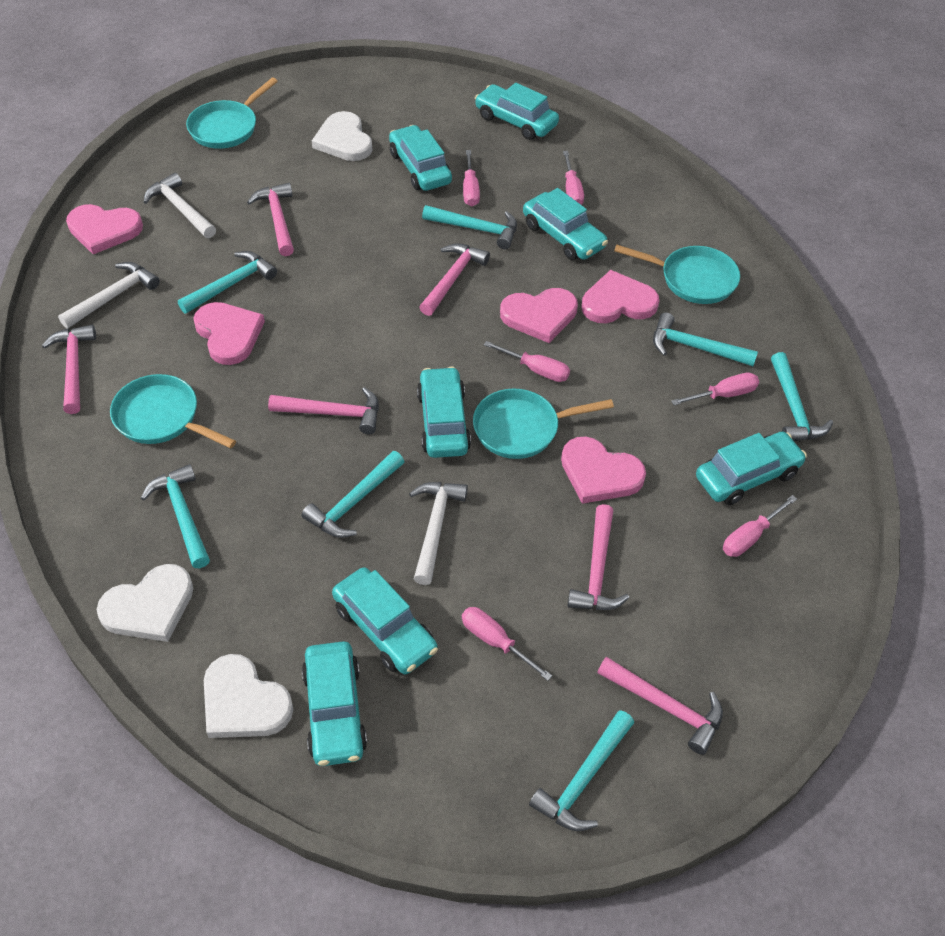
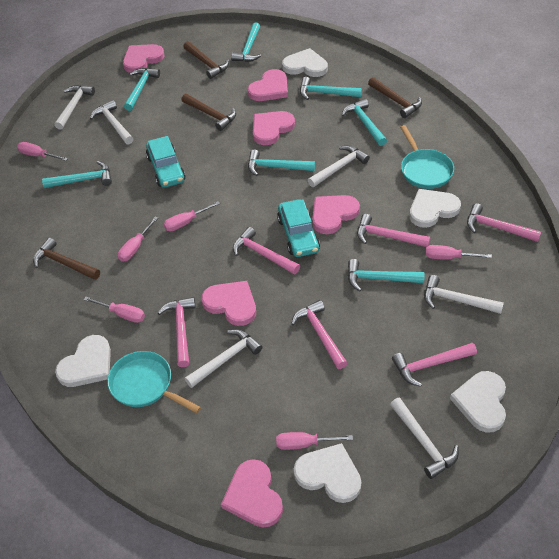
brown hammer: none = 0 -> [33,238,100,280] [182,94,236,131] [183,41,229,79] [368,77,422,118] = 4
pink heart: [66,204,143,254] [193,302,265,365] [500,288,578,343] [561,436,646,504] [582,270,659,323] = 5 -> [123,44,165,73] [201,281,256,326] [221,459,283,528] [248,69,288,101] [253,111,295,145] [312,195,360,234] = 6
turquoise car: [302,641,367,766] [332,567,438,674] [389,125,452,191] [417,367,471,458] [475,83,559,140] [523,188,608,260] [696,431,807,505] = 7 -> [146,136,186,188] [277,199,320,257] = 2
turquoise pan: [110,374,236,448] [186,77,278,149] [473,388,614,459] [614,245,740,304] = 4 -> [107,351,201,413] [400,125,454,189] = 2
white hammer: [58,262,160,328] [144,173,216,238] [409,482,468,585] = 3 -> [54,85,95,130] [90,100,133,144] [185,329,262,388] [308,145,370,187] [390,398,459,479] [424,275,504,314] = 6
white heart: [97,564,193,642] [204,654,293,738] [312,111,372,161] = 3 -> [55,335,111,387] [282,48,328,77] [294,443,361,503] [409,189,461,228] [450,371,506,432] = 5

